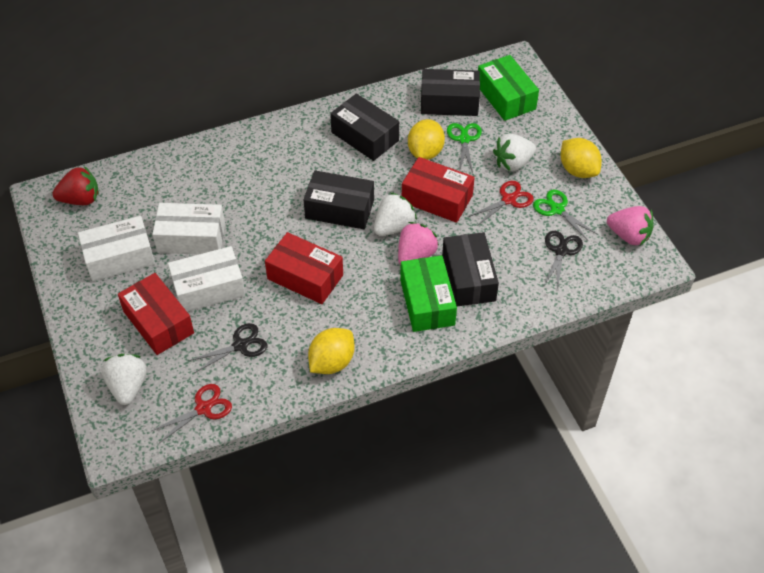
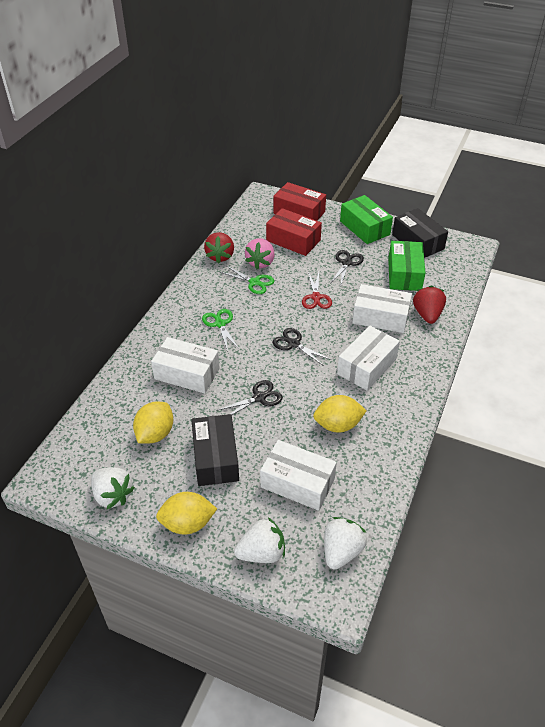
black box: [303,171,374,229] [330,94,399,161] [421,69,480,116] [442,232,499,306] = 4 -> [191,414,239,486] [392,208,448,258] = 2
black scissors: [188,323,267,373] [544,231,583,291] = 2 -> [216,380,283,415] [272,328,332,366] [331,250,364,285] = 3
pink strawberry: [398,222,439,265] [607,206,654,245] = 2 -> [245,239,275,269] = 1
red box: [118,273,194,355] [265,232,343,304] [402,157,475,223] = 3 -> [266,208,322,256] [273,182,326,221] = 2
red scissors: [151,384,232,443] [468,181,534,226] = 2 -> [302,272,332,309] = 1
red strawberry: [52,166,99,205] = 1 -> [204,232,234,263] [413,285,446,324] = 2
white box: [78,216,155,281] [152,203,225,254] [168,246,245,312] = 3 -> [151,337,219,394] [260,440,337,511] [337,325,400,390] [352,284,412,333] = 4

